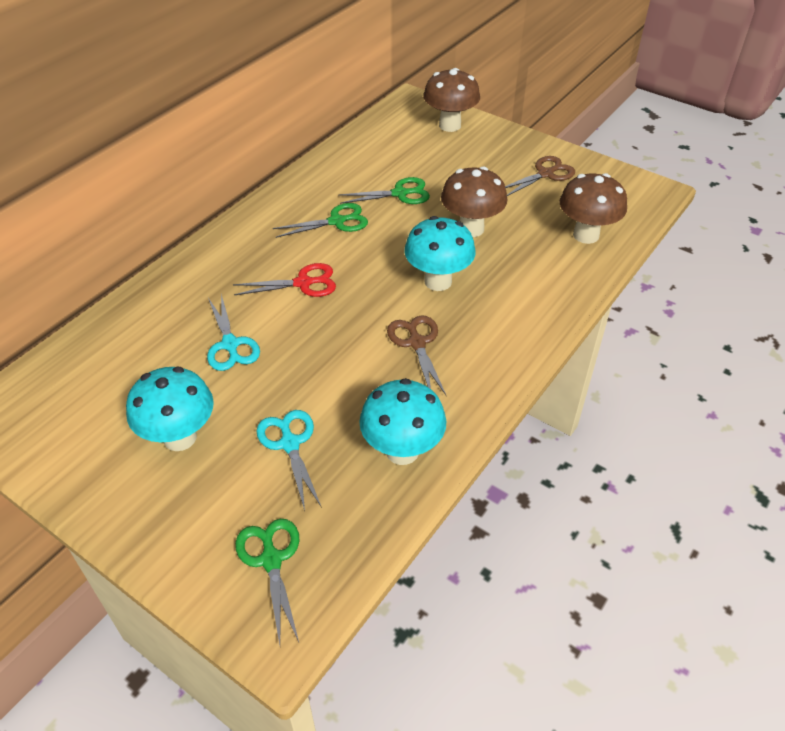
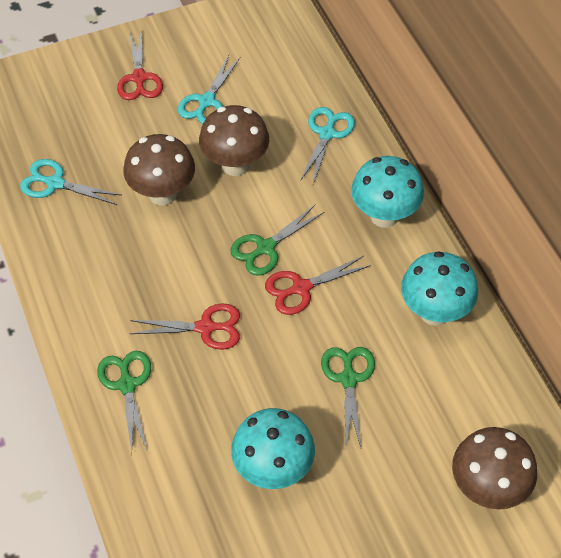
brown scissors: [387,315,446,395] [505,156,575,196] = 2 -> none = 0
red scissors: [233,263,336,297] = 1 -> [117,29,163,100] [130,304,240,350] [265,256,371,315] = 3
turquoise scissors: [207,294,260,371] [256,410,322,511] = 2 -> [20,159,121,205] [178,55,240,124] [300,107,355,184] = 3

